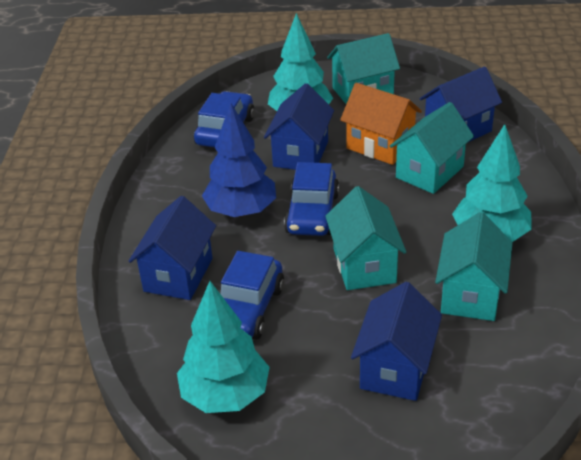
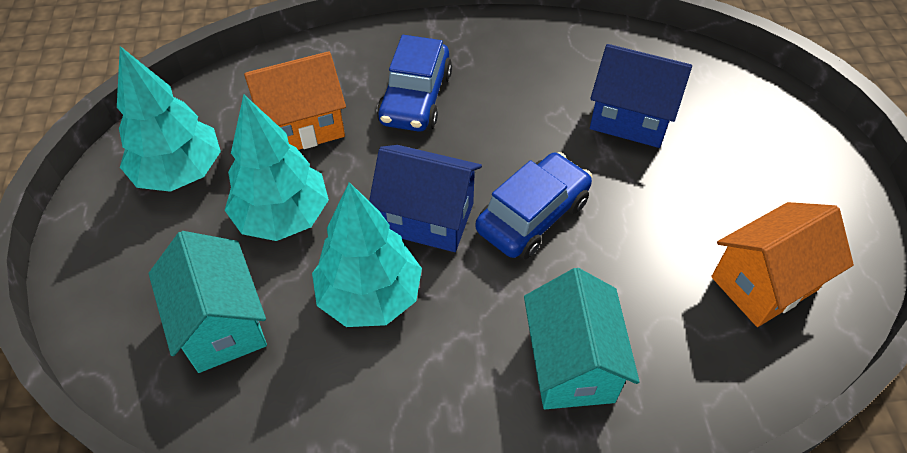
blue car: [194,91,255,147] [221,251,284,340] [284,162,339,236] = 3 -> [377,35,452,132] [475,152,592,259] = 2
blue house: [129,196,216,300] [264,83,334,170] [351,282,442,401] [420,66,502,142] = 4 -> [369,145,482,252] [590,44,692,148] = 2
blue tree: [202,103,276,217] = 1 -> none = 0
orange house: [340,83,422,165] = 1 -> [244,51,346,150] [711,202,854,327] = 2
turquoise house: [325,186,406,290] [327,33,400,104] [390,102,474,194] [435,212,513,321] = 4 -> [149,231,267,373] [524,268,640,409] = 2

